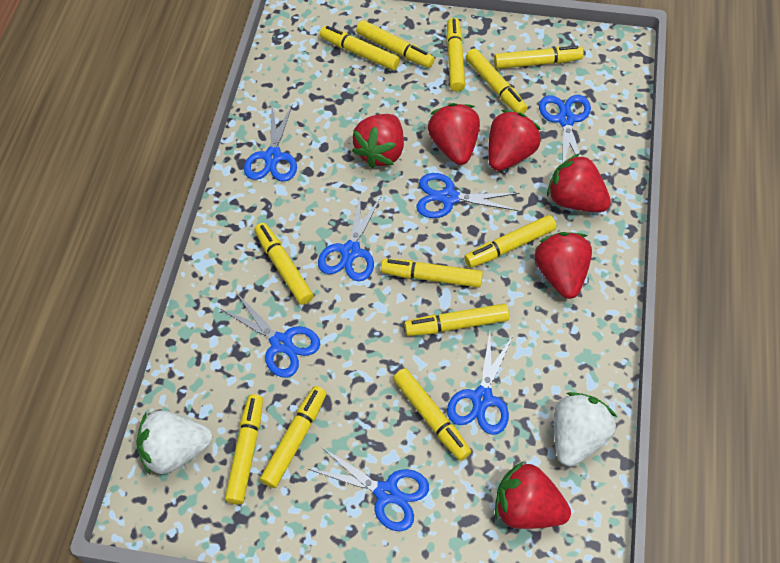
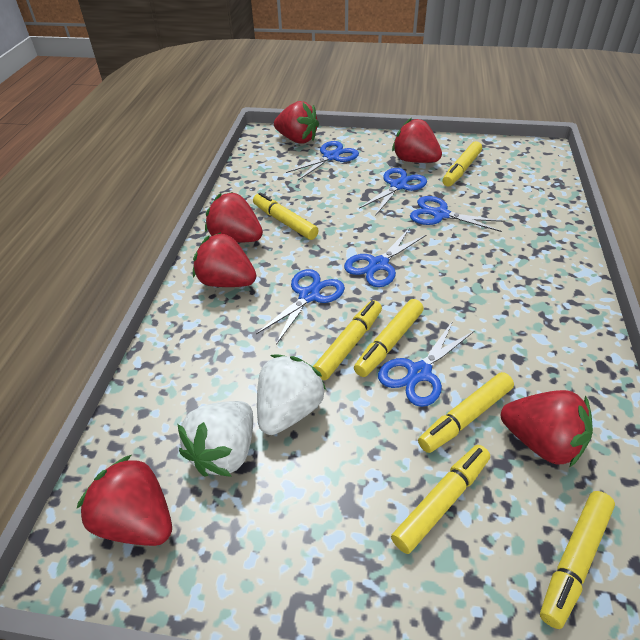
blue scissors: [219,292,320,377] [244,104,297,182] [308,447,429,531] [318,192,382,281] [416,173,519,218] [447,332,514,435] [539,95,591,162] = 7 -> [256,269,345,345] [286,141,359,180] [344,229,427,287] [359,168,427,216] [378,321,474,407] [410,196,505,232] = 6
yellow marker: [225,394,263,504] [254,223,314,305] [260,386,326,488] [320,26,400,70] [356,20,435,68] [381,259,483,288] [393,368,471,461] [404,304,509,336] [446,18,465,92] [464,215,556,268] [466,48,528,114] [494,46,584,69] = 12 -> [253,192,319,240] [313,300,382,380] [354,299,424,377] [391,445,490,554] [418,372,514,453] [443,141,482,187] [540,491,615,629] = 7

